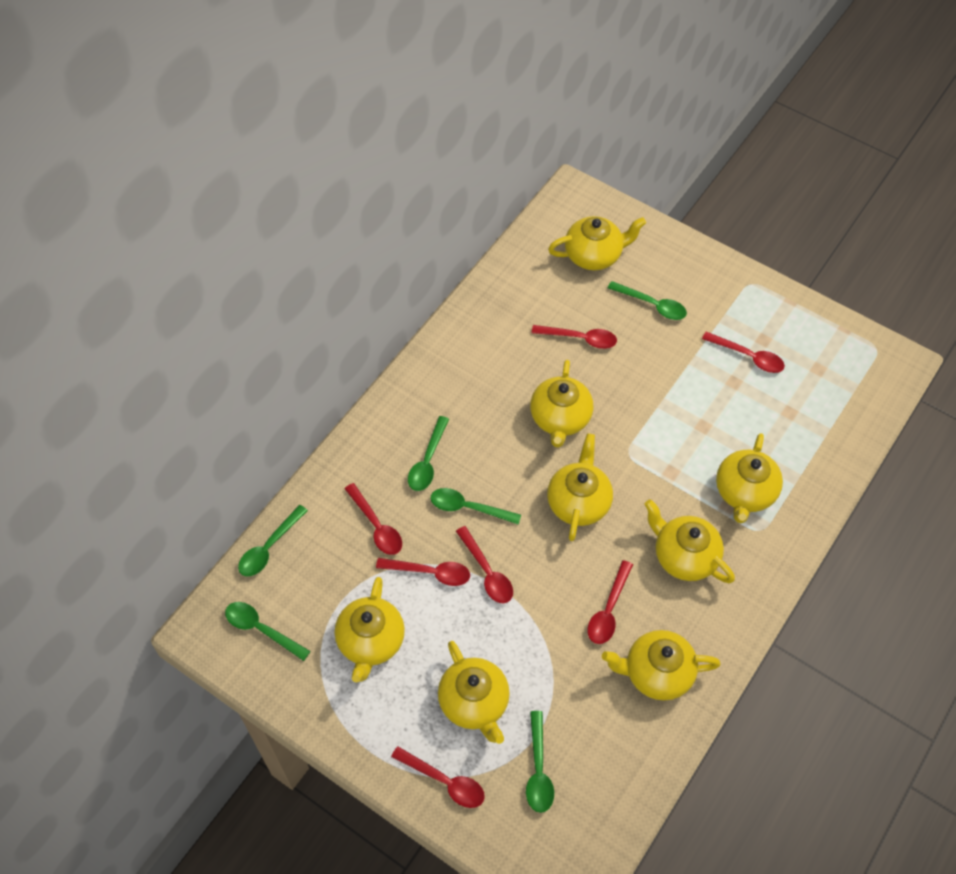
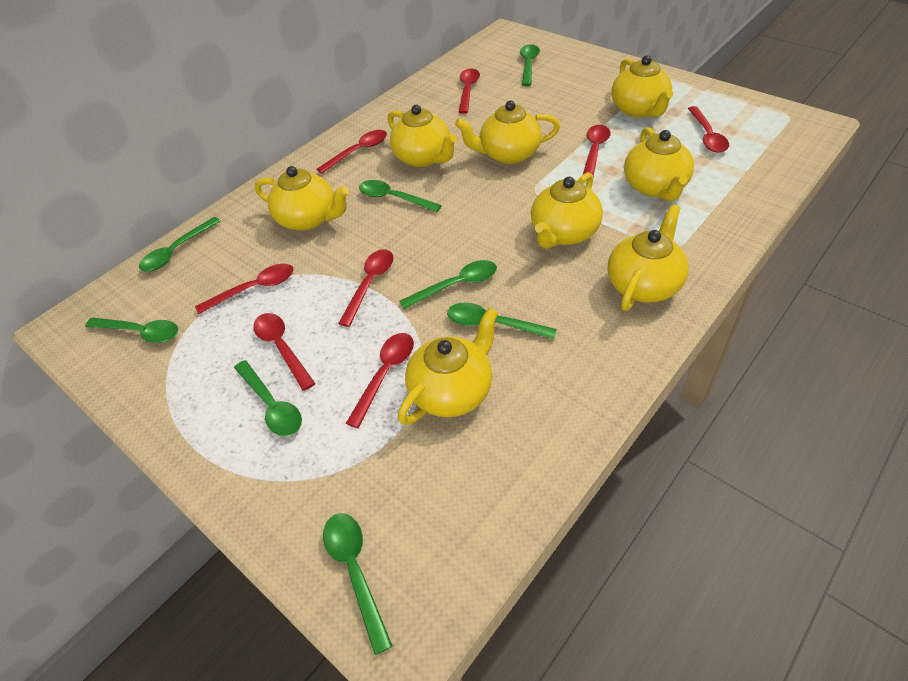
green spoon: [225,602,310,661] [238,505,308,576] [408,416,449,491] [430,488,521,525] [526,711,554,813] [608,281,687,320] = 6 -> [85,318,178,343] [139,217,221,271] [234,360,302,436] [323,513,393,655] [359,180,442,212] [399,260,497,309] [447,302,557,339] [520,44,540,86] = 8
red spoon: [344,483,402,555] [376,558,470,586] [391,746,485,808] [456,526,513,603] [532,325,617,349] [588,560,633,644] [702,332,785,373] = 7 -> [195,264,294,314] [253,313,316,391] [317,130,387,174] [338,249,393,327] [346,333,414,428] [459,68,480,114] [583,125,610,177] [688,106,729,153] = 8

